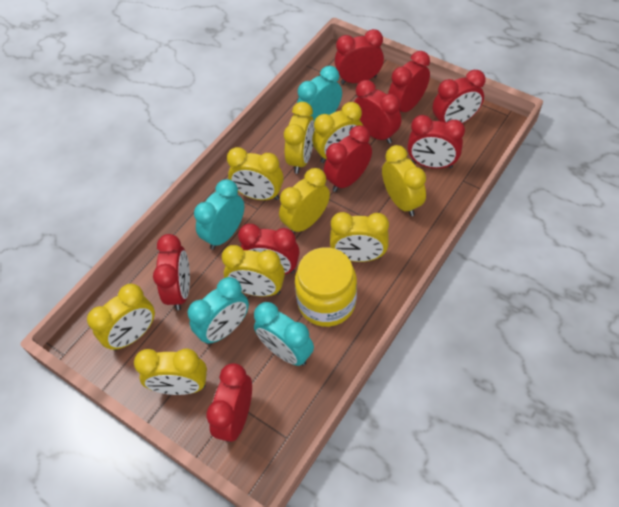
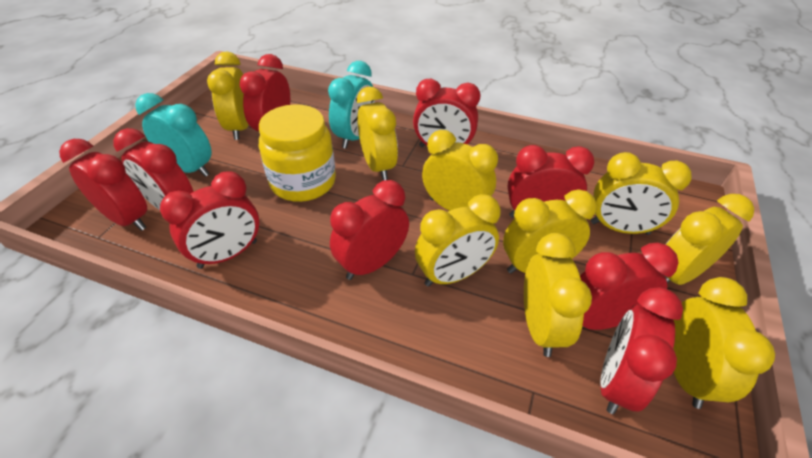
turquoise clock: [188,277,249,345] [194,179,244,250] [254,302,314,366] [297,66,342,121] = 4 -> [135,93,212,177] [328,61,375,149] = 2

